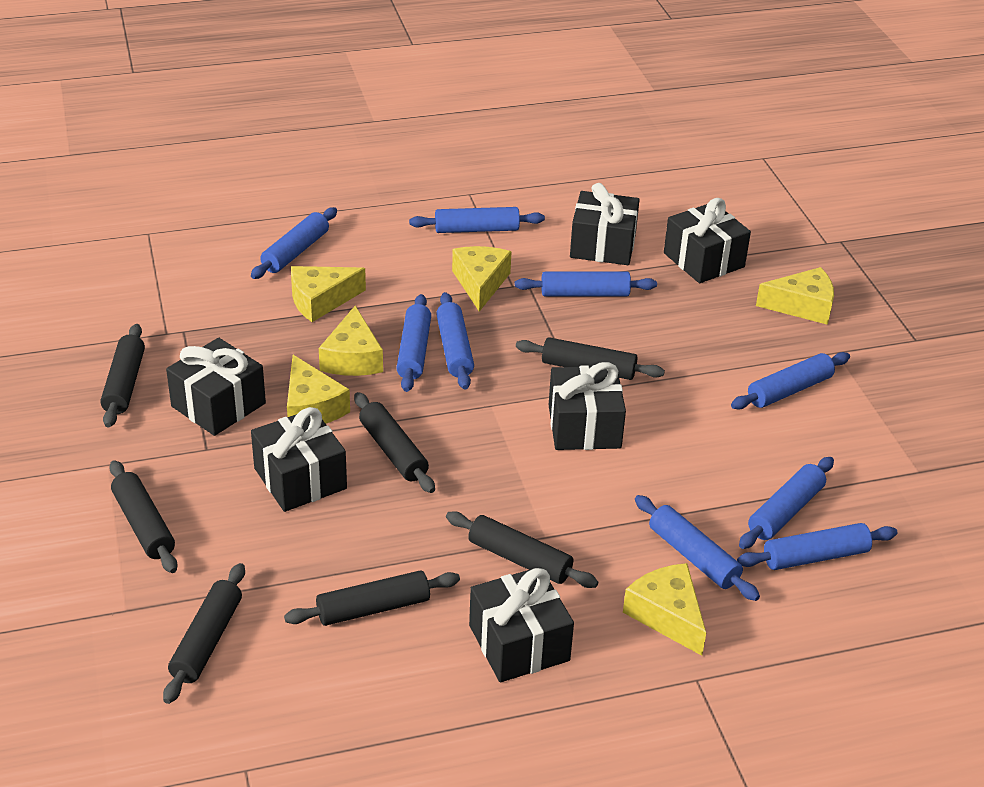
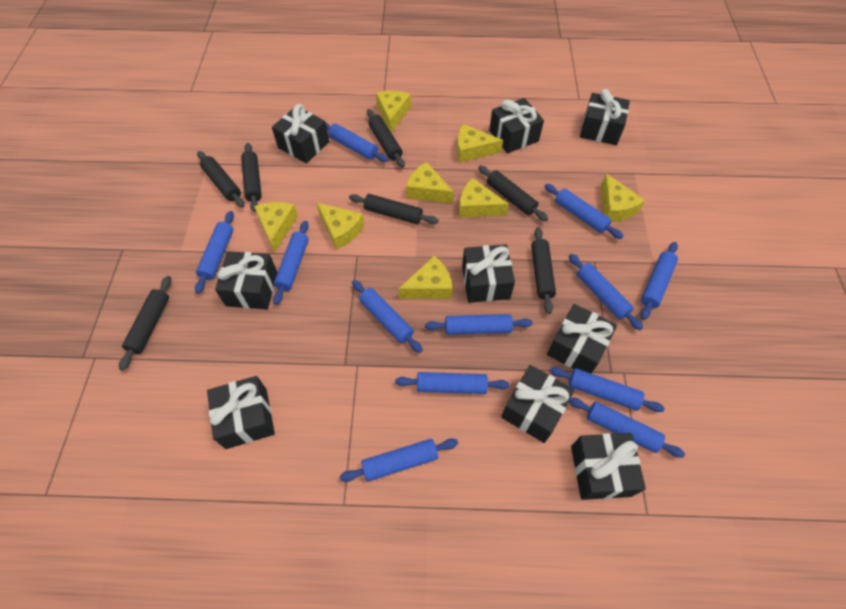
black gift: [166,338,266,436] [251,407,347,512] [469,567,574,682] [549,362,626,450] [570,183,640,265] [664,198,751,283] = 6 -> [207,376,275,449] [215,251,277,309] [272,104,329,163] [462,244,515,303] [489,98,544,153] [501,365,575,443] [547,304,617,373] [571,433,646,500] [580,89,630,145] = 9
blue rolling pin: [251,207,337,279] [396,294,431,392] [409,207,545,233] [436,292,474,389] [515,272,657,296] [635,495,760,601] [731,352,850,409] [737,523,898,570] [739,457,834,549] = 9 -> [195,211,234,294] [273,221,309,305] [326,123,388,162] [340,438,458,482] [352,280,423,353] [395,372,509,394] [425,314,532,335] [544,184,623,239] [550,367,664,412] [569,254,643,330] [569,398,685,458] [641,242,678,320] = 12
yellow cheese: [287,355,350,424] [291,266,366,322] [319,306,383,376] [452,246,512,312] [623,563,706,656] [756,267,834,325] = 6 -> [254,202,298,252] [316,203,364,250] [376,91,411,133] [398,256,453,299] [406,162,454,203] [457,124,503,162] [459,178,509,218] [601,174,645,222] = 8

